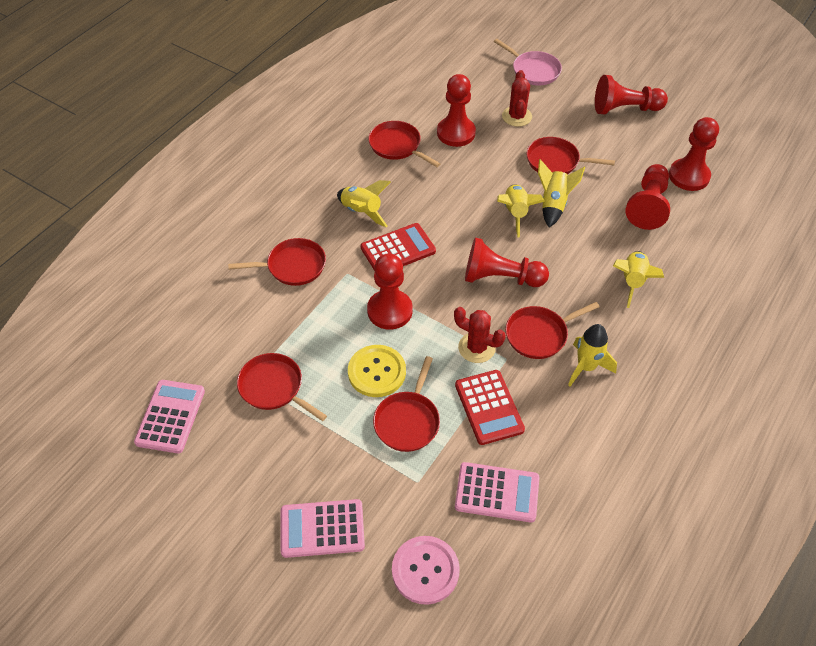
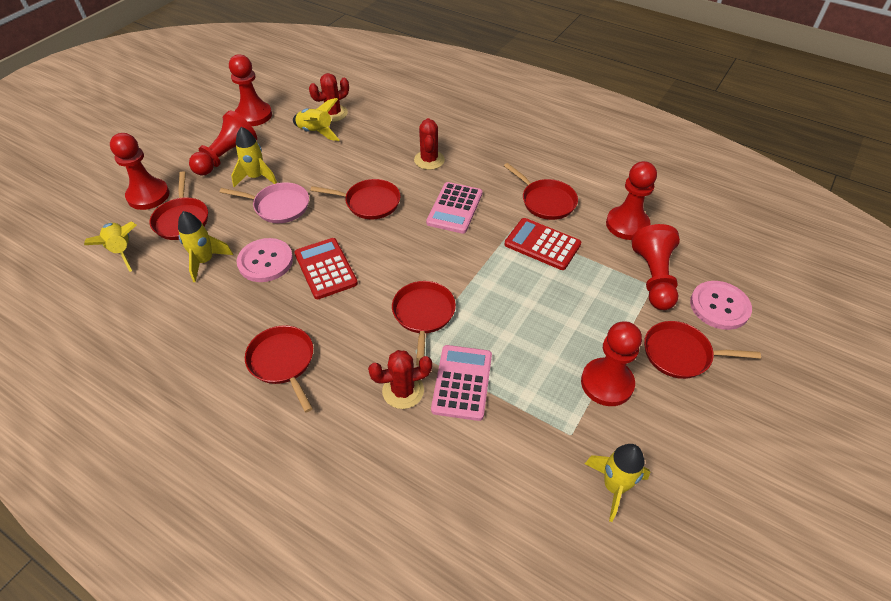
pink button: [392,536,460,605] = 1 -> [237,238,293,282] [690,281,752,330] = 2
pink calculator: [134,380,205,453] [281,499,365,558] [455,462,539,523] = 3 -> [426,182,483,234] [431,345,492,421] = 2
red cactus: [454,307,506,363] [502,70,532,127] = 2 -> [309,73,349,122] [368,350,432,409] [414,118,445,170] = 3
yellow button: [348,345,406,397] = 1 -> none = 0

